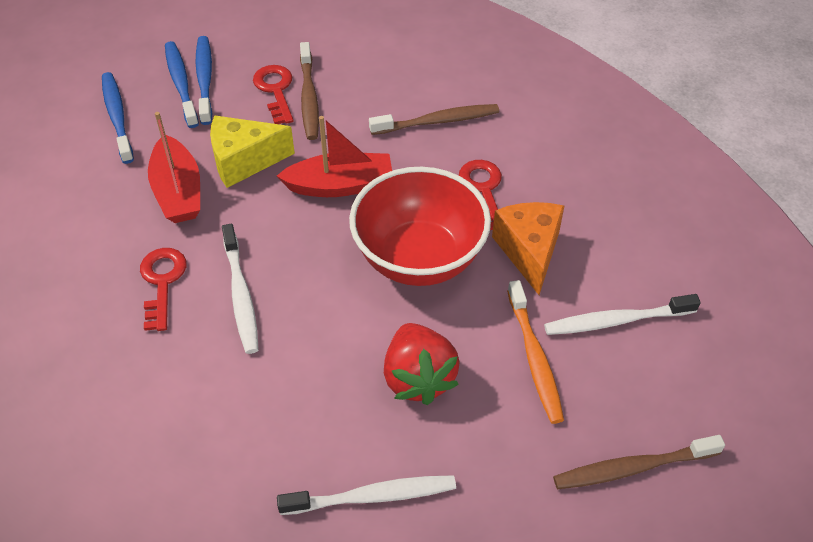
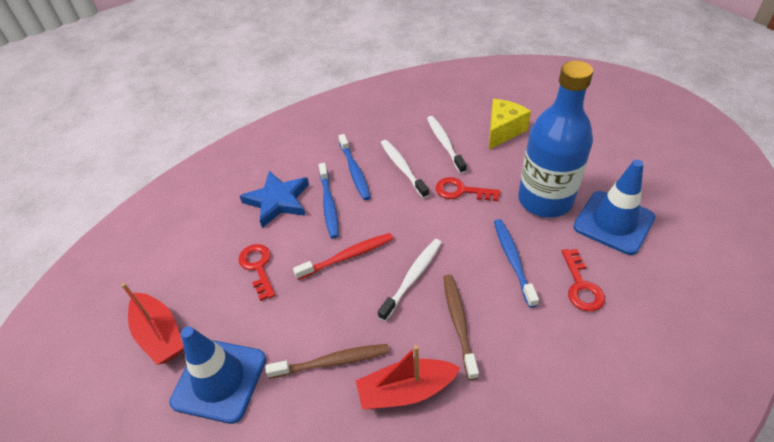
blue bottle: none = 0 -> [518,61,593,218] = 1
blue star: none = 0 -> [240,171,309,228] = 1
blue traffic cone: none = 0 -> [169,326,266,424] [573,160,656,255] = 2
brown toothbrush: [300,42,319,140] [369,104,499,135] [553,435,725,489] = 3 -> [265,344,389,379] [443,275,479,380] = 2
orange cheese: [492,202,564,295] = 1 -> none = 0
orange toothbrush: [507,280,564,424] = 1 -> none = 0
red bowl: [349,167,491,286] = 1 -> none = 0
red strawberry: [384,323,460,405] = 1 -> none = 0
red toothbrush: none = 0 -> [293,233,393,280] = 1

